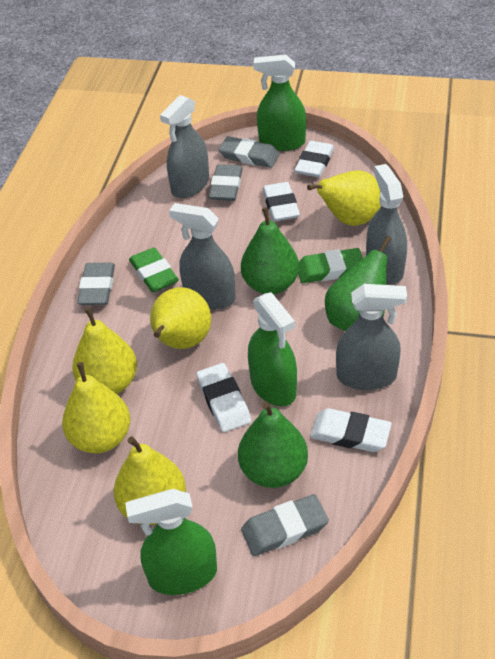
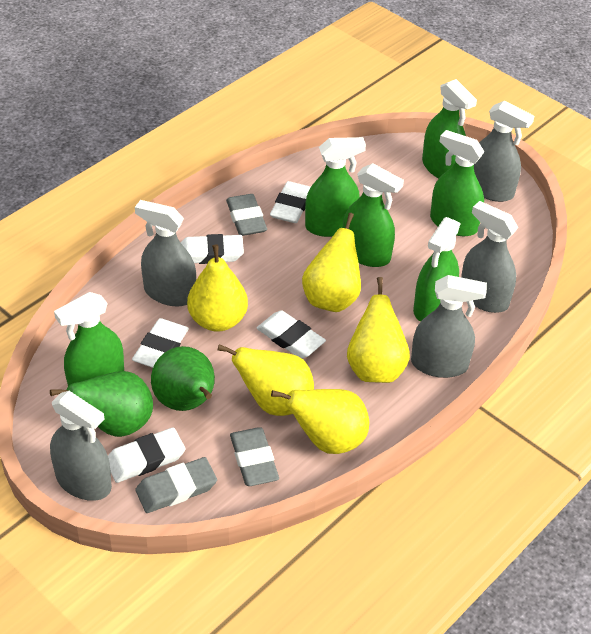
green eraser: [129,247,179,292] [298,248,363,283] = 2 -> none = 0
green pear: [238,401,308,488] [241,207,299,295] [325,236,392,331] = 3 -> [50,371,153,437] [151,346,215,411] = 2
green spray bottle: [125,489,217,595] [248,292,297,406] [254,54,306,151] = 3 -> [54,292,124,386] [305,137,366,237] [343,163,404,267] [413,217,461,322] [422,79,477,178] [430,130,485,236] = 6
grey eraser: [77,262,115,305] [209,164,243,201] [219,136,280,168] [241,494,329,556] = 4 -> [135,457,217,513] [226,194,267,236] [230,427,279,486] = 3
grey spray bottle: [160,95,209,198] [169,203,236,309] [336,284,407,390] [366,164,407,284] = 4 -> [50,391,112,501] [135,200,196,306] [411,275,487,378] [461,201,518,313] [474,101,534,202] = 5
white eraser: [196,363,251,432] [263,182,300,221] [294,141,334,177] [310,408,392,452] = 4 -> [108,427,186,483] [132,318,189,368] [181,234,244,264] [257,310,326,358] [270,181,311,223] = 5

